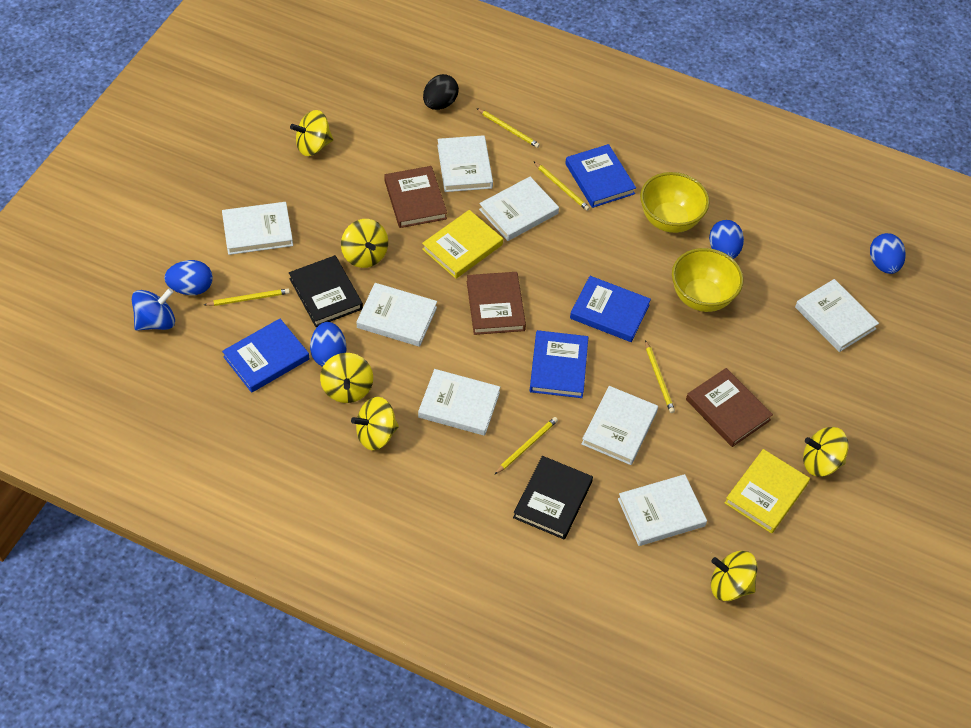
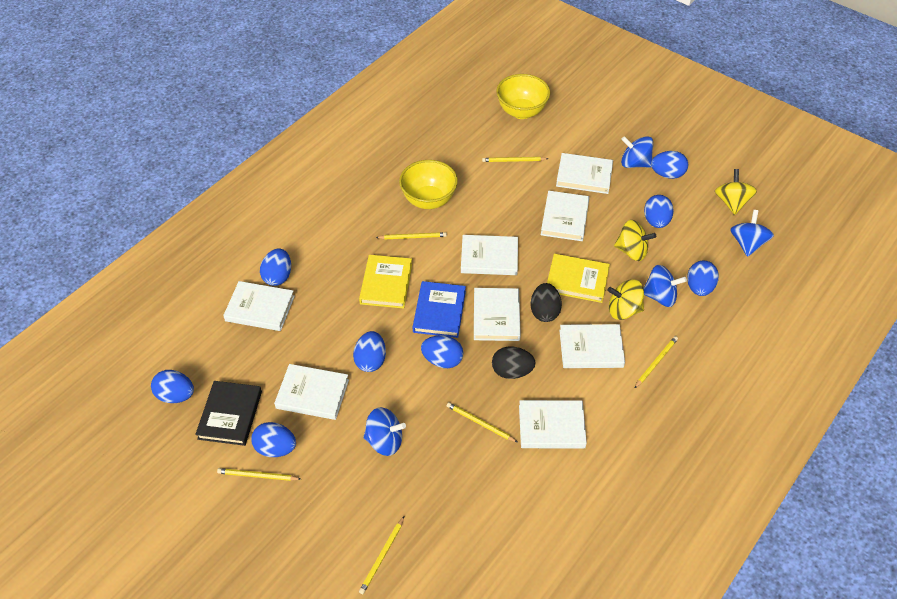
black book: [289,255,363,327] [513,456,593,539] = 2 -> [195,381,262,446] = 1
black egg: [423,74,459,110] = 1 -> [492,346,536,379] [531,283,562,322] = 2
blue book: [222,319,309,393] [530,330,588,398] [565,144,636,208] [570,276,651,342] = 4 -> [413,281,466,338] = 1
blue egg: [164,260,213,295] [310,322,346,367] [709,220,744,259] [870,233,906,274] = 4 -> [151,370,194,403] [251,422,296,457] [260,248,291,286] [353,331,386,372] [421,335,463,368] [644,195,674,228] [651,151,688,179] [687,260,719,296] = 8
blue spinning top: [132,288,175,331] = 1 -> [363,407,406,456] [621,136,653,168] [644,265,687,307] [730,210,774,257] = 4
brown book: [384,166,447,228] [467,272,526,335] [686,368,773,447] = 3 -> none = 0
yellow pencil: [204,288,290,306] [476,108,540,148] [494,417,558,475] [533,161,590,211] [645,340,675,413] = 5 -> [217,468,301,481] [359,517,404,594] [376,232,447,239] [447,402,517,442] [482,157,548,162] [635,336,678,388] = 6
yellow spinning top: [290,110,333,156] [320,353,373,403] [341,219,388,268] [351,397,399,450] [711,551,757,601] [803,427,849,477] = 6 -> [607,279,644,320] [614,220,656,261] [715,169,757,215] = 3

